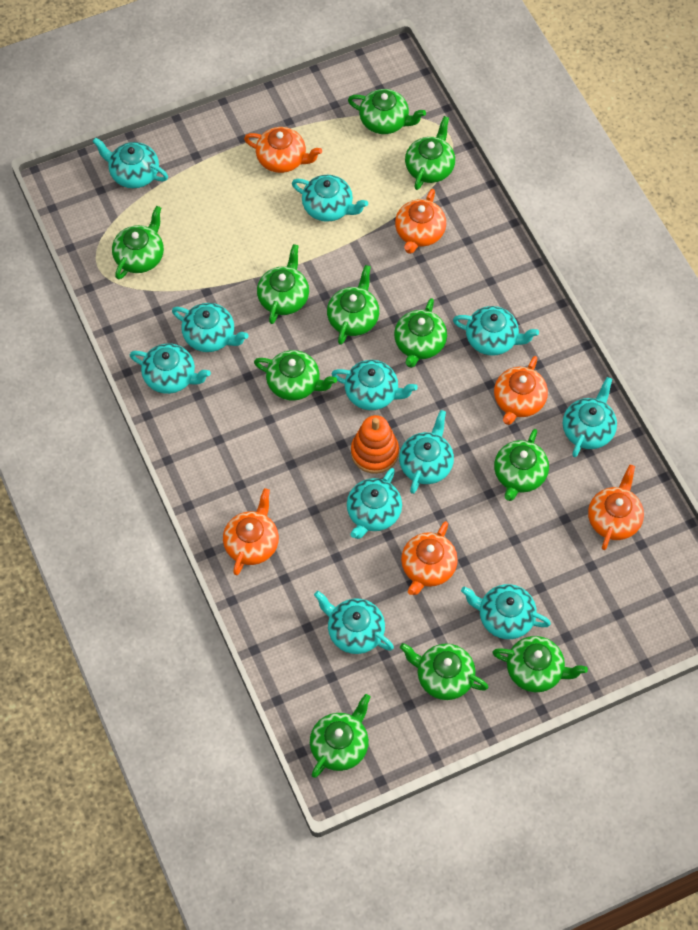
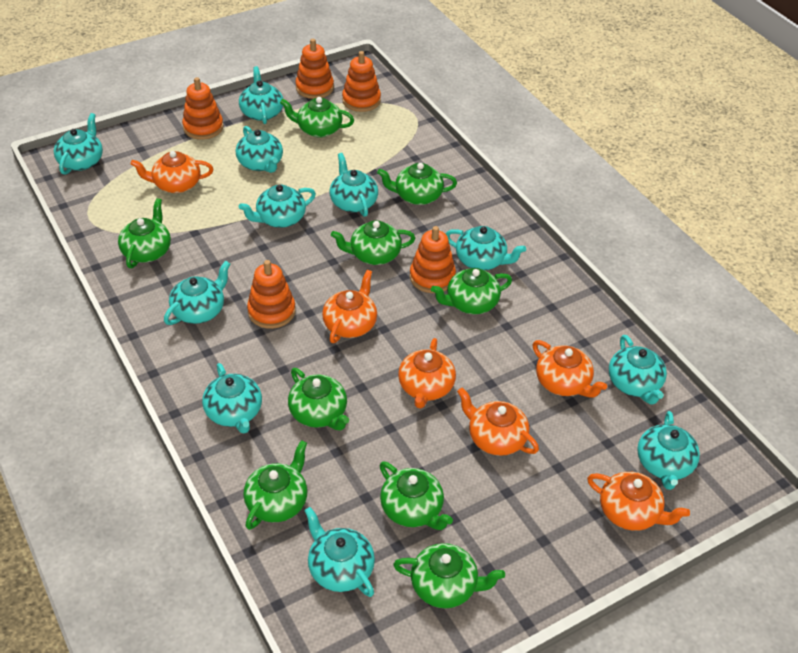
green teapot: [112,206,164,279] [254,350,337,401] [257,244,309,324] [310,694,371,778] [327,265,379,345] [348,89,426,134] [394,298,447,368] [400,643,488,700] [405,116,455,190] [492,636,588,692] [494,429,549,501] = 11 -> [118,198,171,268] [243,440,307,530] [280,97,354,138] [288,368,349,431] [331,220,415,265] [377,163,457,205] [380,461,453,530] [393,543,505,608] [431,268,512,314] = 9
orange stacking toy: [351,415,399,474] = 1 -> [182,77,223,140] [247,260,296,329] [295,39,334,99] [342,51,381,112] [410,226,456,293] = 5

